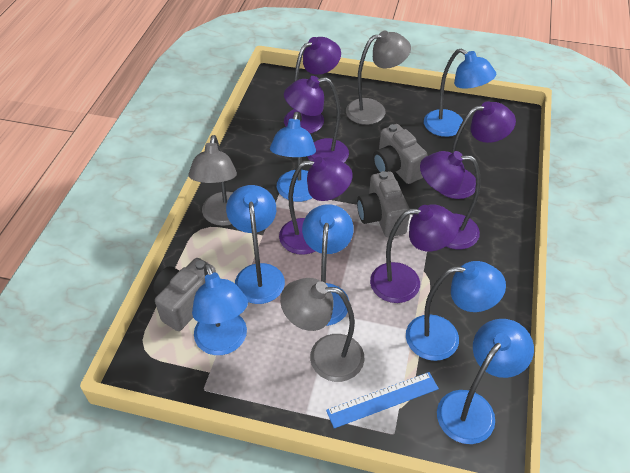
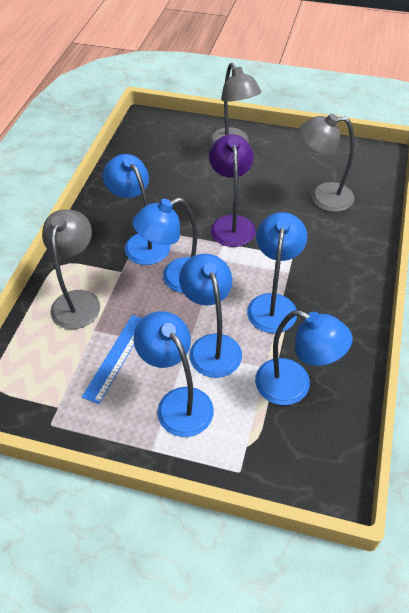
blue lamp: [192,263,248,355] [226,185,285,304] [270,112,316,202] [302,204,354,326] [406,261,506,361] [424,48,496,137] [437,319,534,444] = 7 -> [103,154,170,265] [132,198,197,293] [134,311,214,437] [179,254,242,378] [247,212,307,333] [255,310,352,405] = 6
grey camera: [153,258,216,331] [357,171,410,237] [373,124,428,184] = 3 -> none = 0
purple lamp: [279,157,353,255] [284,37,341,134] [284,76,349,163] [370,204,459,303] [420,151,481,249] [441,101,516,199] = 6 -> [209,134,256,247] = 1

